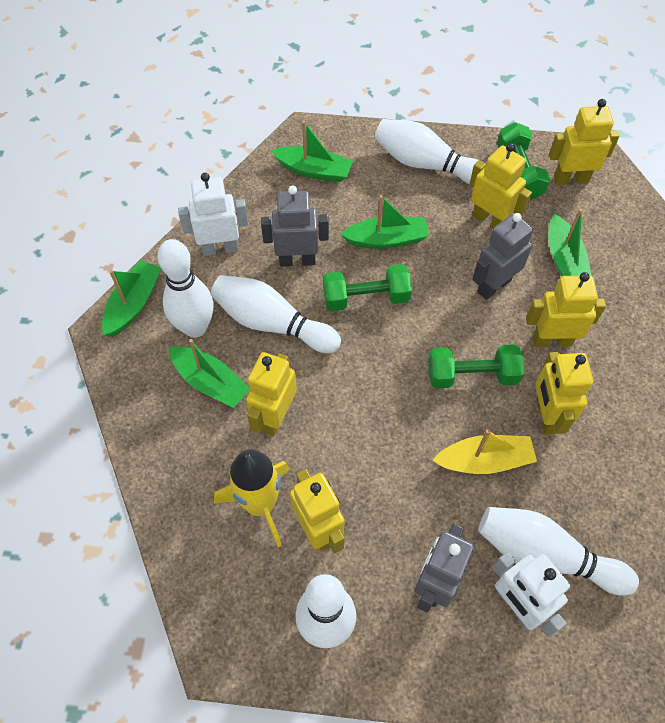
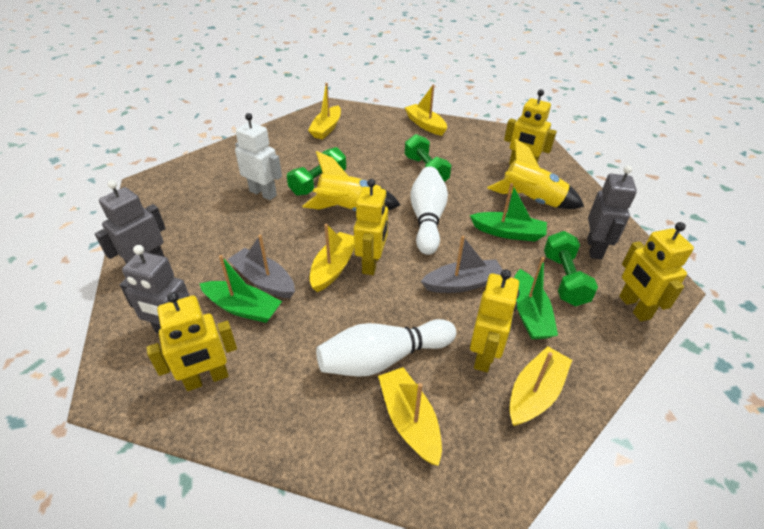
green boat: [102,260,161,337] [168,339,250,408] [271,121,353,182] [340,195,429,249] [548,209,592,276] = 5 -> [199,255,282,323] [470,183,547,241] [514,257,558,339] = 3
grey boat: none = 0 -> [228,235,295,298] [421,236,502,293] = 2
white bowling pin: [157,239,213,338] [211,275,341,353] [295,574,356,648] [374,119,478,184] [478,507,639,596] = 5 -> [316,319,456,377] [410,167,448,255] = 2
white robot: [178,173,248,256] [492,552,570,637] = 2 -> [235,113,282,200] = 1
yellow boat: [432,429,537,474] = 1 -> [308,83,341,139] [309,223,354,292] [378,367,442,466] [405,85,447,136] [509,346,572,426] = 5
yellow robot: [246,352,297,436] [290,469,344,553] [469,143,532,229] [526,272,606,347] [536,352,593,434] [549,99,619,185] = 6 -> [146,292,237,391] [354,179,388,275] [470,269,519,372] [504,89,557,165] [619,222,694,321] = 5
yellow rocket: [214,449,289,547] = 1 -> [303,151,401,211] [487,138,584,209] = 2

